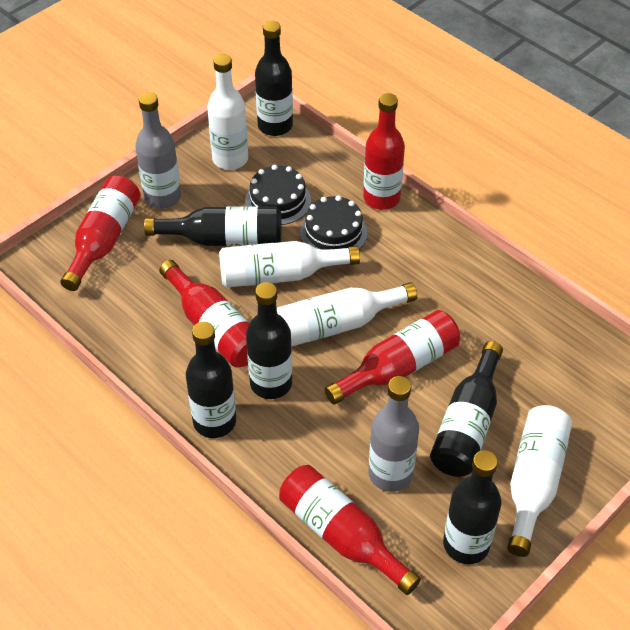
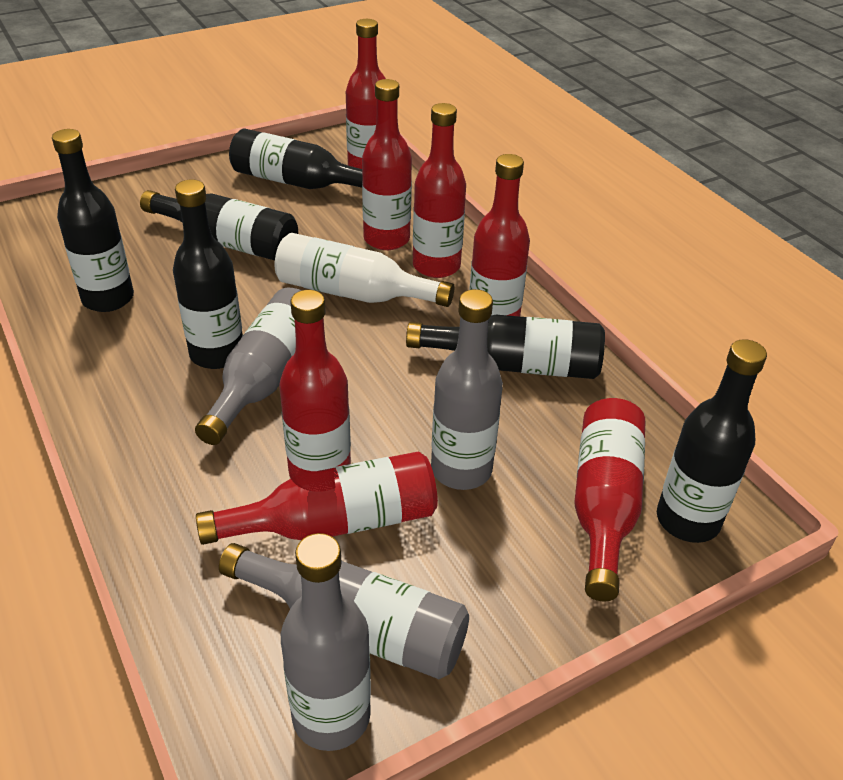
black cake: [245,165,311,225] [300,195,368,250] = 2 -> none = 0
grey bottle: [135,92,181,209] [368,376,419,492] = 2 -> [195,288,302,445] [219,543,469,679] [281,533,371,751] [431,289,503,490] = 4
red bottle: [60,176,141,291] [159,260,250,367] [279,465,421,595] [324,310,460,405] [363,93,405,210] = 5 -> [196,451,438,545] [279,290,351,478] [346,19,386,169] [362,79,412,250] [413,103,466,278] [469,154,530,316] [574,398,645,601] = 7
white bottle: [207,54,248,170] [219,241,360,288] [277,282,417,347] [507,405,572,557] = 4 -> [275,233,454,307] = 1

